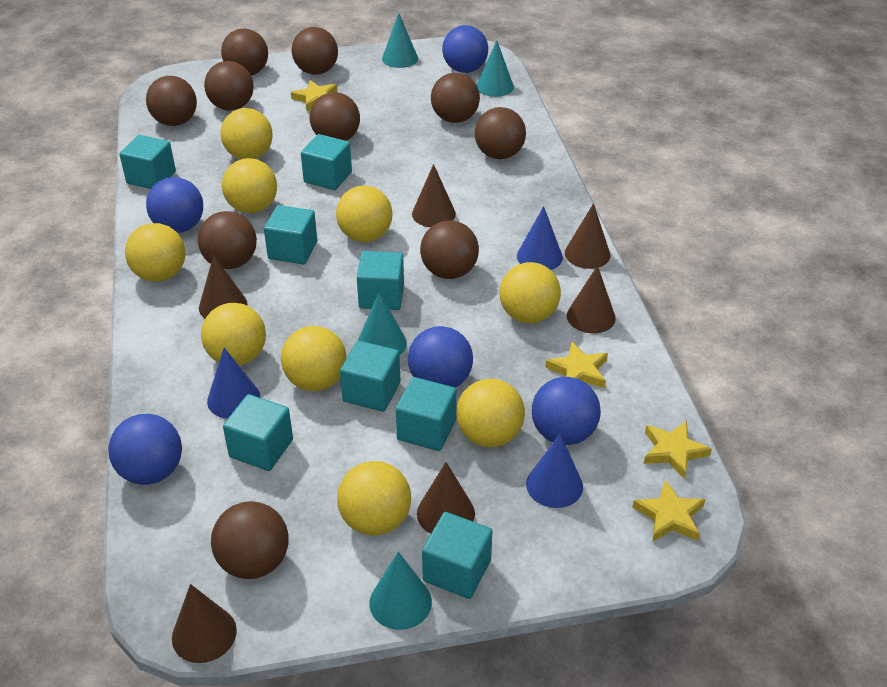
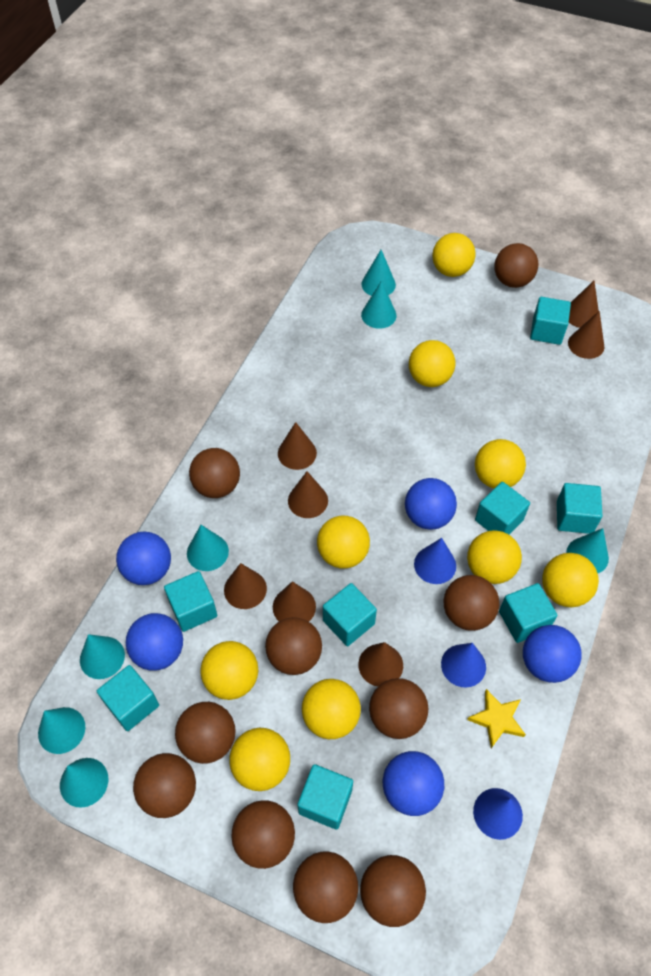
brown cone: [172,584,237,663] [199,255,247,318] [412,164,456,227] [417,462,475,534] [565,203,610,269] [567,265,616,333] = 6 -> [224,563,267,609] [273,581,316,622] [278,422,317,470] [288,471,328,518] [358,642,403,686] [568,311,604,359] [569,281,599,328] = 7
turquoise cone: [358,292,407,355] [369,552,432,630] [382,13,418,68] [477,40,514,97] = 4 -> [38,707,85,754] [60,758,108,808] [80,634,125,679] [187,525,229,571] [361,250,396,296] [361,280,396,329] [566,528,609,573] = 7
yellow star: [291,80,337,111] [545,342,608,388] [632,480,705,541] [644,421,712,479] = 4 -> [467,689,526,748] = 1

